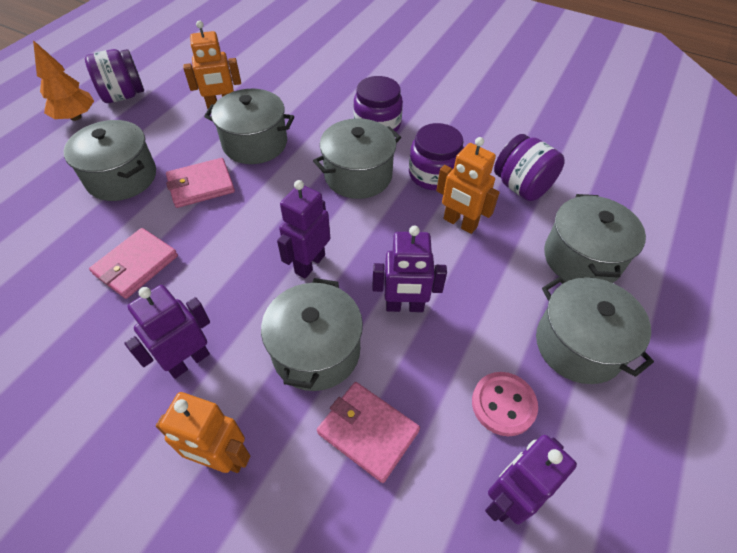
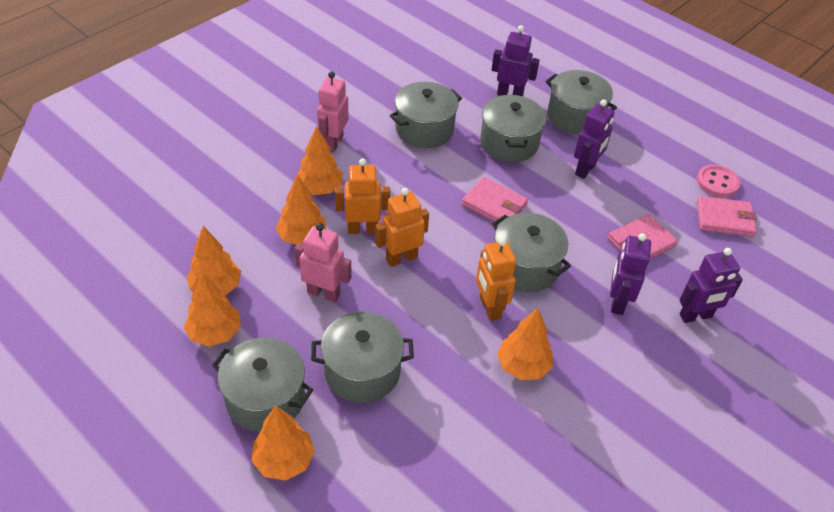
orange tree: [33,40,94,121] = 1 -> [184,272,241,347] [187,226,241,296] [251,405,315,481] [276,175,326,245] [295,126,343,195] [497,308,553,380] = 6
pink robot: none = 0 -> [295,223,352,302] [317,72,349,152] = 2
purple jar: [85,49,144,103] [353,76,403,132] [409,123,464,190] [494,134,565,201] = 4 -> none = 0

